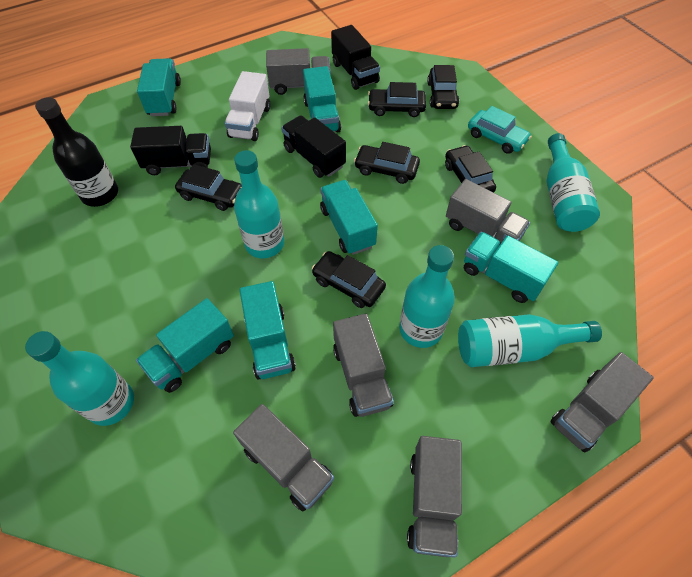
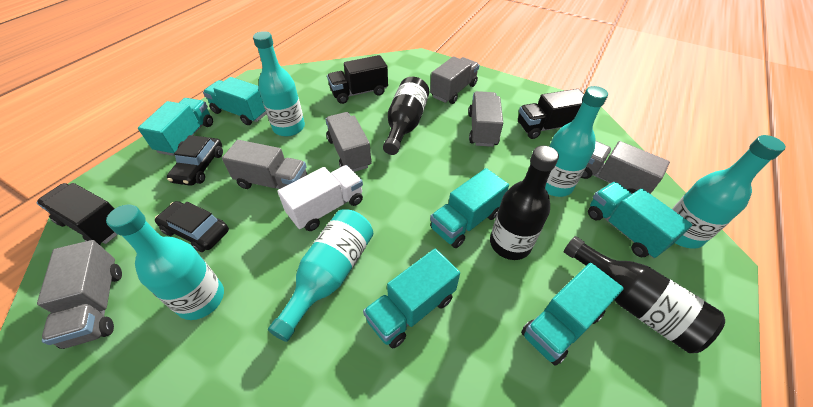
black bottle: [35,97,118,207] = 1 -> [383,77,429,155] [490,146,559,260] [564,236,725,353] = 3
black car: [175,164,242,211] [312,251,386,308] [354,142,420,184] [368,82,426,117] [427,65,459,109] [445,145,496,192] = 6 -> [155,201,229,252] [167,135,223,186] = 2
turquoise car: [468,106,532,154] = 1 -> none = 0

